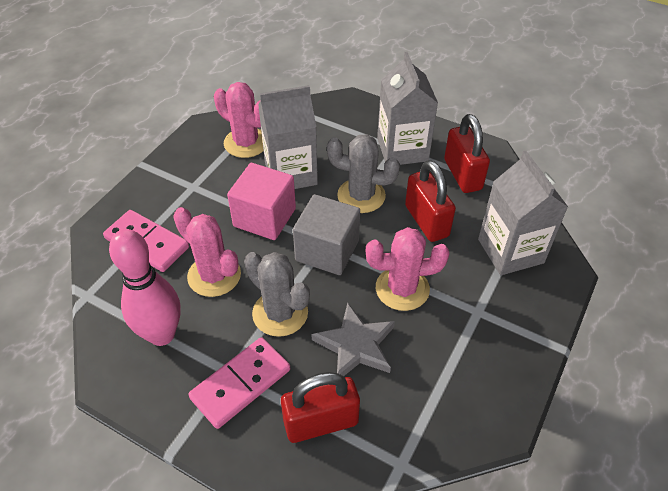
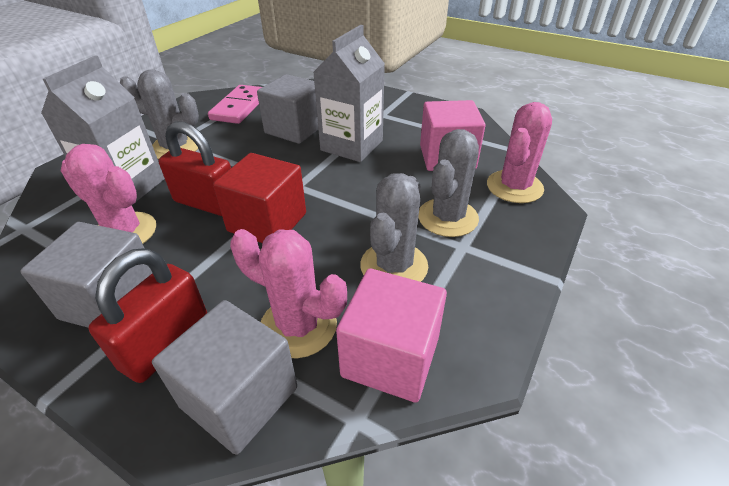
grey cactus: [244,252,310,337] [327,134,400,213] = 2 -> [120,69,199,159] [360,173,428,282] [418,129,479,237] = 3
grey carton: [258,85,318,189] [377,52,438,165] [478,151,568,275] = 3 -> [41,55,165,203] [313,25,385,162] = 2
grey cube: [293,194,360,275] = 1 -> [20,222,152,328] [152,300,297,455] [257,74,318,144] = 3
grey star: [311,303,395,376] = 1 -> none = 0
pink bowling pin: [109,229,181,346] = 1 -> none = 0
pink cube: [227,163,296,240] = 1 -> [336,268,447,403] [420,100,485,171] = 2
pink domino: [103,210,189,272] [188,337,290,429] = 2 -> [208,85,262,124] = 1
red cube: none = 0 -> [213,153,306,243] = 1
red padlock: [281,372,360,443] [405,160,456,242] [444,114,490,193] = 3 -> [89,248,207,383] [159,122,231,216] = 2

